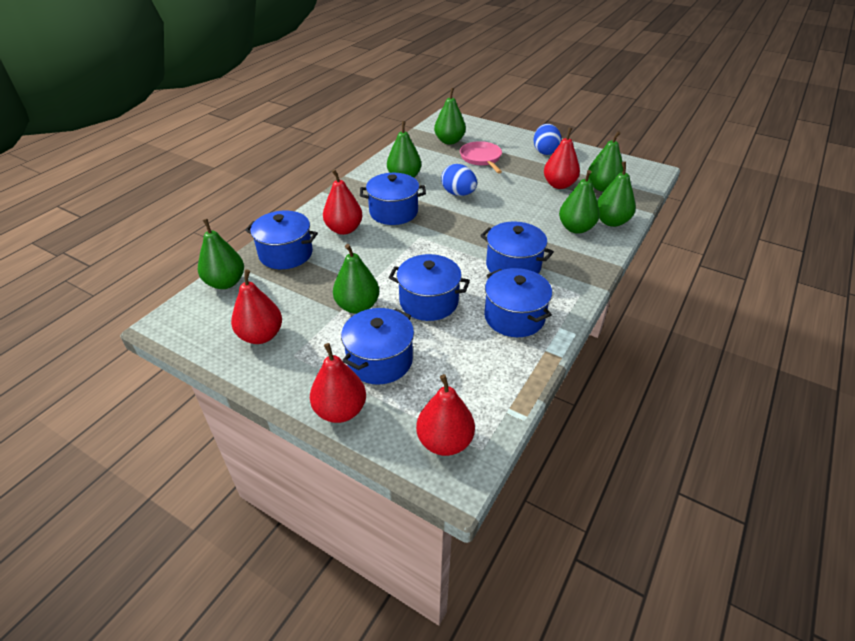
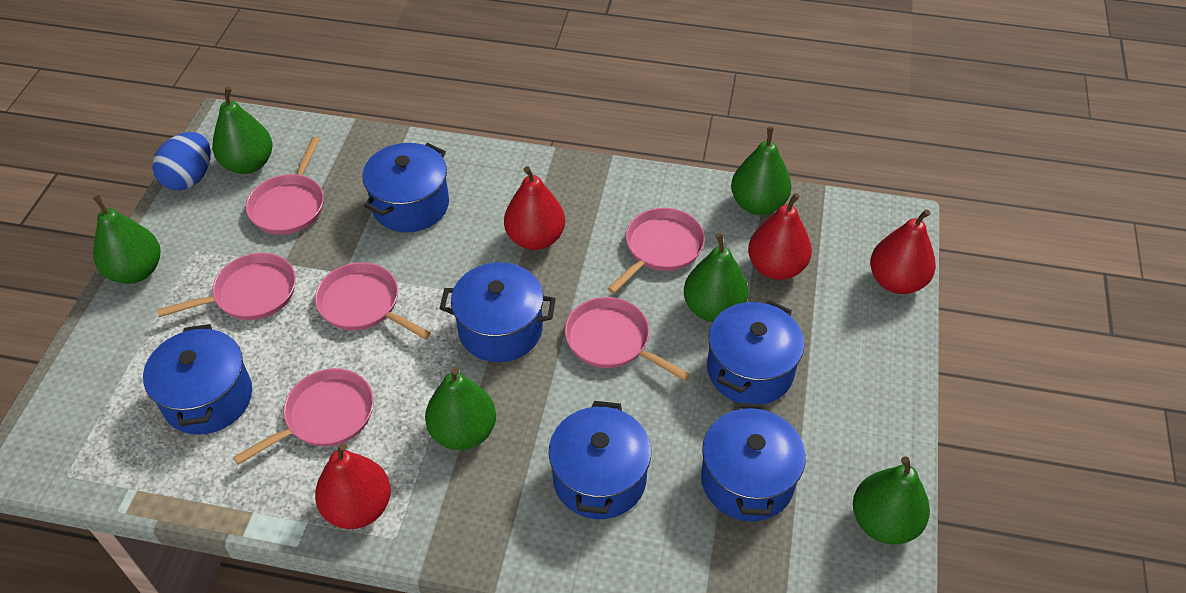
blue egg: [441,164,477,196] [533,124,562,155] = 2 -> [152,132,211,190] = 1
green pear: [198,219,244,289] [333,244,379,314] [387,121,421,178] [434,88,466,145] [559,170,600,234] [588,131,623,192] [597,161,636,227] = 7 -> [93,195,160,284] [212,87,272,174] [425,367,496,450] [684,233,749,322] [731,127,792,215] [853,456,930,545] = 6
pink pan: [460,141,502,174] = 1 -> [157,253,296,320] [233,368,374,465] [246,137,324,235] [315,262,431,340] [565,297,690,381] [607,208,705,294] = 6
red pear: [231,269,282,344] [310,343,366,423] [323,169,363,235] [416,374,475,456] [544,128,580,189] = 5 -> [315,443,391,529] [504,166,565,250] [748,193,812,280] [870,209,936,294] = 4

